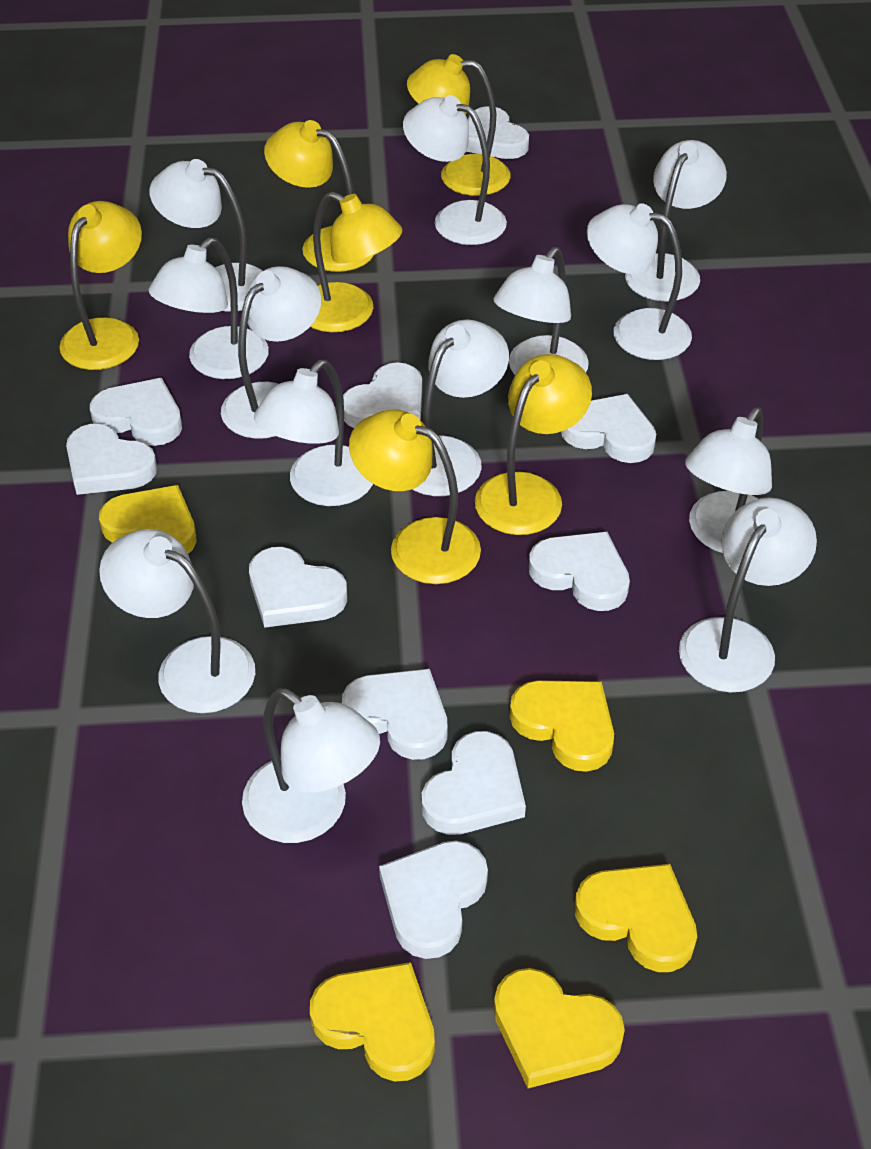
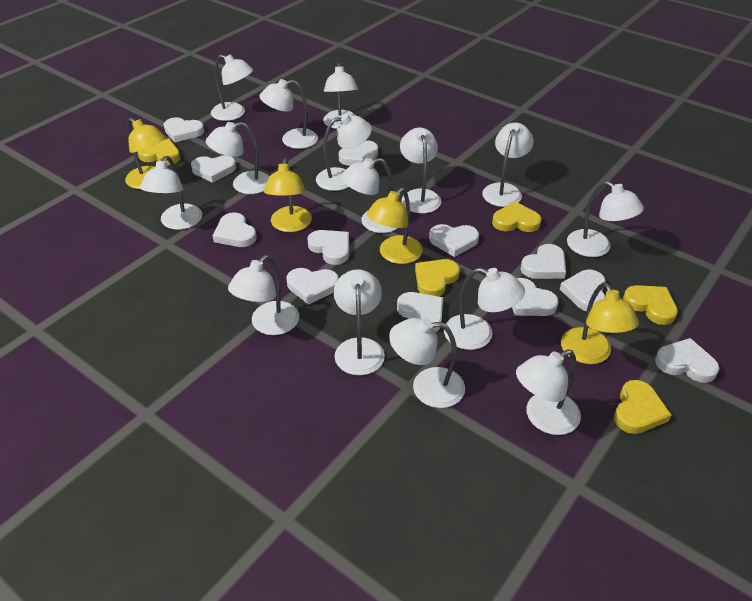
white heart: [66,424,157,495] [90,378,182,446] [249,547,347,628] [342,669,447,760] [343,362,422,428] [379,840,488,959] [422,731,526,835] [466,106,529,159] [529,532,630,611] [561,394,656,463] = 10 -> [164,117,204,142] [191,155,236,183] [213,212,257,247] [286,268,339,305] [307,230,349,265] [339,141,378,166] [397,292,443,332] [429,224,479,257] [512,278,558,316] [521,244,566,279] [560,270,606,311] [655,338,720,383] = 12
white lamp: [99,529,255,713] [149,159,263,312] [149,238,269,379] [221,266,321,439] [242,688,380,843] [254,360,373,506] [403,95,507,245] [412,320,509,496] [493,247,589,375] [587,203,692,360] [625,140,727,302] [679,497,817,692] [685,407,772,553] = 13 -> [140,156,202,230] [206,122,269,194] [211,54,253,121] [228,255,299,335] [260,79,318,149] [316,114,372,191] [323,63,358,129] [334,269,385,375] [341,158,398,233] [389,318,465,408] [400,128,441,214] [444,268,525,350] [482,123,534,207] [516,350,581,435] [567,181,644,257] = 15
yellow lamp: [59,201,142,370] [264,120,374,272] [310,192,403,332] [349,410,481,584] [407,54,511,196] [475,354,592,535] = 6 -> [125,118,166,189] [264,158,312,232] [366,188,423,264] [561,282,639,364] = 4

